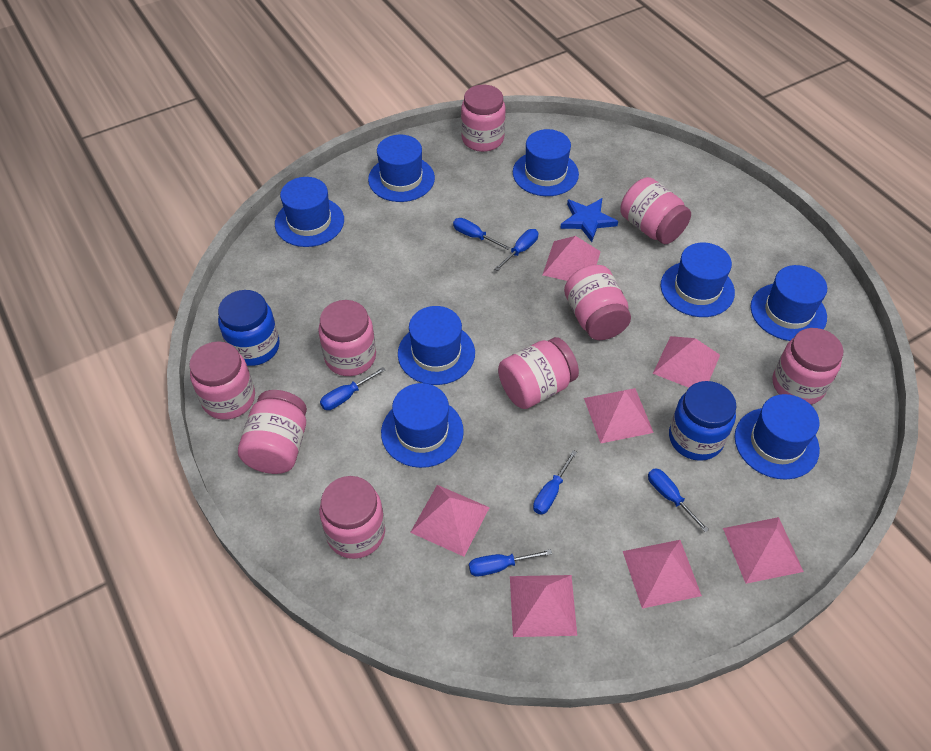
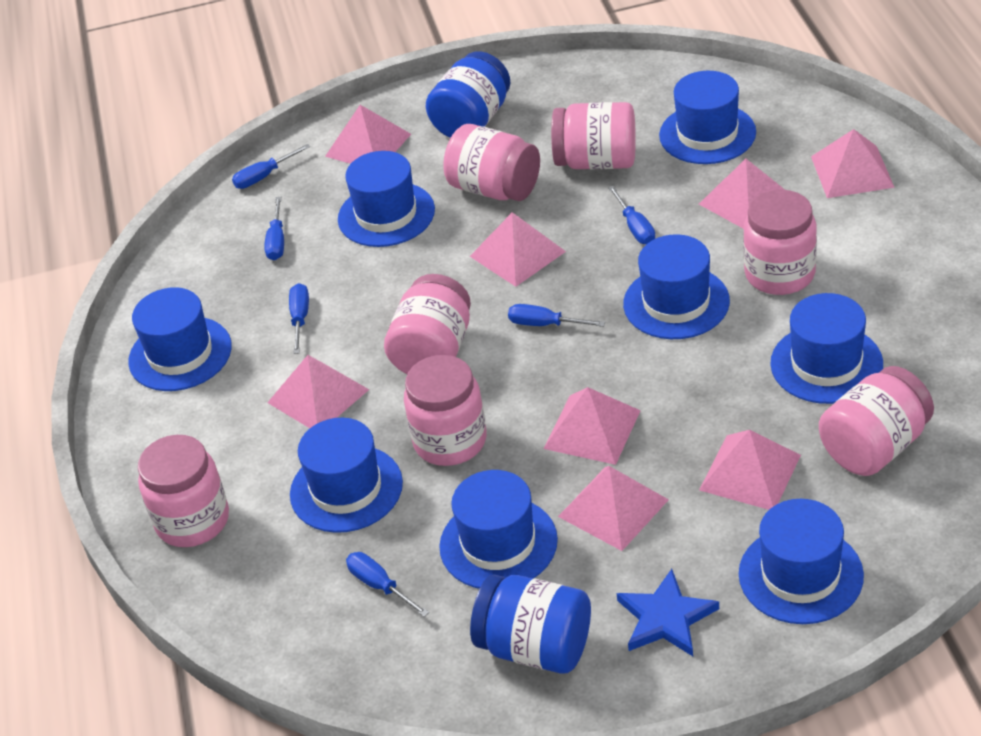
pink jar: [189,341,255,420] [238,390,307,474] [318,300,376,376] [319,476,385,559] [461,85,506,152] [498,337,579,409] [564,265,631,340] [620,177,691,244] [772,328,843,405] = 9 -> [138,435,229,547] [384,274,471,374] [404,355,486,466] [443,124,540,201] [551,102,636,169] [743,190,817,295] [819,366,934,476] = 7
pink pyramid: [410,485,490,557] [510,575,577,637] [543,236,601,281] [584,388,654,443] [623,540,702,609] [653,336,720,388] [723,517,804,584] = 7 -> [267,355,369,428] [325,105,411,164] [470,212,566,287] [543,387,641,465] [558,466,669,551] [699,159,785,229] [699,430,801,510] [811,129,895,198] = 8

